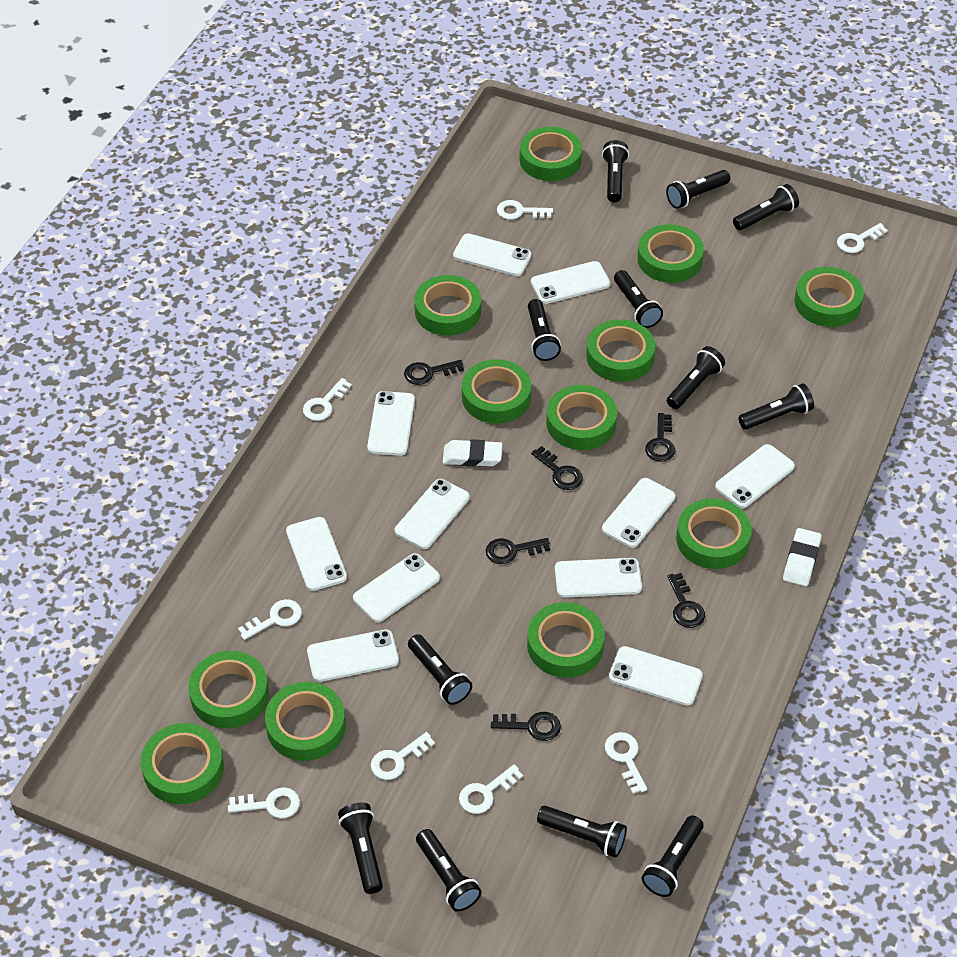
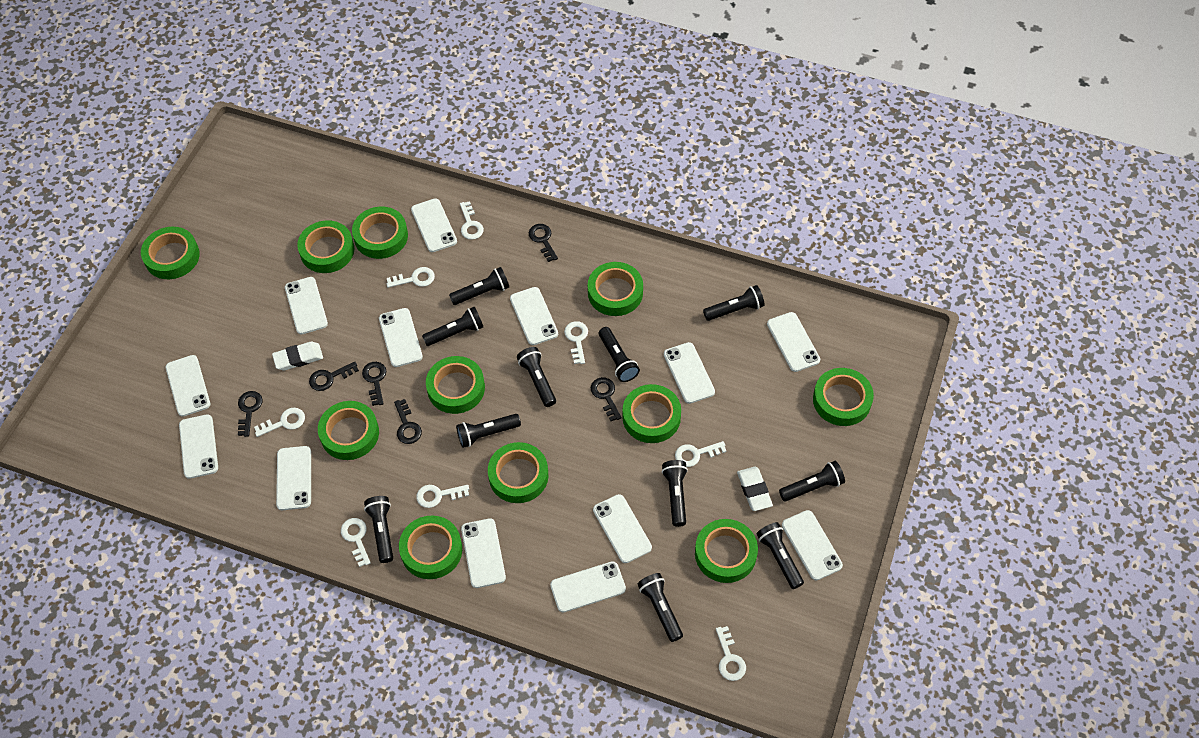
black flashlight: [338,803,383,894] [408,634,472,705] [416,829,482,912] [528,299,561,361] [537,806,627,858] [602,140,629,203] [614,270,663,328] [642,815,704,897] [666,170,730,209] [667,346,725,409] [733,184,799,231] [738,383,814,430] = 12 -> [364,496,393,563] [422,307,483,346] [449,267,509,305] [456,414,521,448] [517,347,556,407] [599,327,640,382] [638,573,683,642] [662,460,688,527] [703,285,765,321] [757,522,804,589] [779,461,845,502] = 11
green tape: [141,723,224,804] [188,651,269,728] [265,682,346,761] [414,275,481,336] [462,359,531,424] [519,127,582,181] [527,602,605,678] [546,385,617,450] [586,319,655,382] [637,224,704,283] [676,498,752,569] [795,267,864,327] = 12 -> [141,227,200,279] [297,221,354,273] [318,401,379,460] [352,207,408,259] [399,516,462,579] [426,356,485,414] [488,442,548,503] [588,262,643,316] [622,384,681,443] [695,519,758,583] [813,368,874,426] = 11
white phone: [286,517,347,591] [307,629,399,682] [353,553,440,622] [367,391,415,456] [395,479,470,549] [453,233,532,276] [531,261,610,304] [555,558,642,598] [602,478,675,548] [609,646,703,706] [715,444,795,508] = 11 -> [165,355,210,417] [179,414,218,479] [276,446,311,510] [285,277,328,334] [379,308,423,367] [411,198,457,252] [461,518,506,588] [510,287,558,345] [550,561,626,612] [593,494,652,563] [664,342,715,404] [767,312,820,372] [782,510,843,580] = 13

